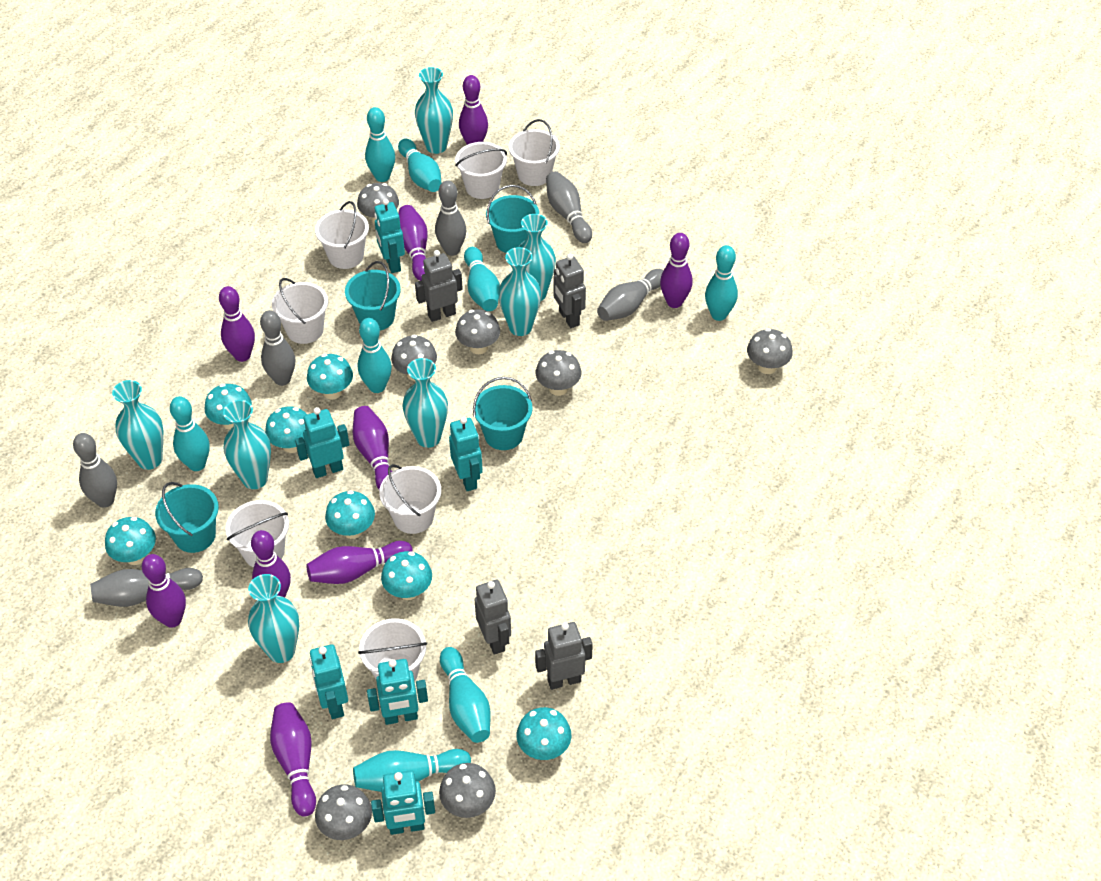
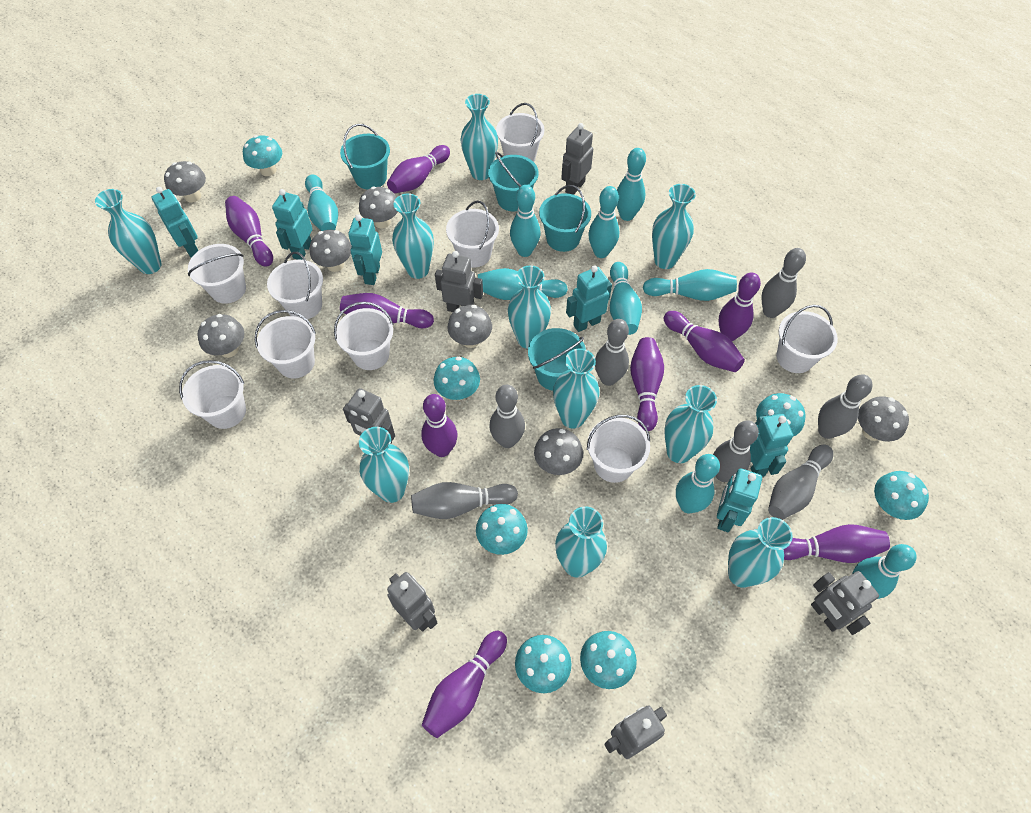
grey bowling pin: [73,433,117,508] [90,568,203,607] [260,310,295,386] [435,180,466,256] [546,171,592,243] [597,269,663,321] = 6 -> [411,482,518,519] [490,385,525,448] [595,319,629,386] [713,420,759,482] [762,248,806,318] [768,444,833,520] [818,375,873,439] = 7
grey robot: [415,250,463,322] [474,580,511,655] [535,622,593,690] [554,254,586,328] = 4 -> [343,388,395,443] [387,572,437,632] [435,251,483,312] [561,123,593,195] [604,705,667,759] [811,571,879,635] = 6
turquoise bowling pin: [170,396,210,471] [353,749,471,792] [358,318,392,393] [365,107,395,182] [398,138,442,192] [440,647,490,743] [464,247,500,311] [705,245,738,321] = 8 -> [305,174,338,231] [477,268,568,300] [510,185,541,257] [588,186,619,258] [610,262,642,335] [616,148,646,221] [643,269,737,301] [676,454,720,514] [852,544,917,599] = 9
turquoise vase: [112,380,163,470] [223,400,271,489] [248,574,299,663] [402,358,448,448] [415,67,453,154] [498,247,541,336] [519,214,556,301] = 7 -> [95,189,162,274] [359,427,409,503] [392,193,434,279] [460,94,498,180] [508,266,551,349] [553,348,600,429] [555,507,607,578] [652,184,696,269] [665,385,717,463] [728,517,793,588] = 10
white bucket: [225,500,289,567] [272,278,328,344] [315,201,369,269] [358,618,427,682] [379,464,441,534] [455,142,507,199] [509,119,560,186] = 7 -> [179,360,246,429] [188,244,246,304] [255,310,316,378] [267,252,323,319] [334,302,394,370] [446,201,499,267] [496,103,544,162] [587,415,650,483] [776,305,838,373] = 9

